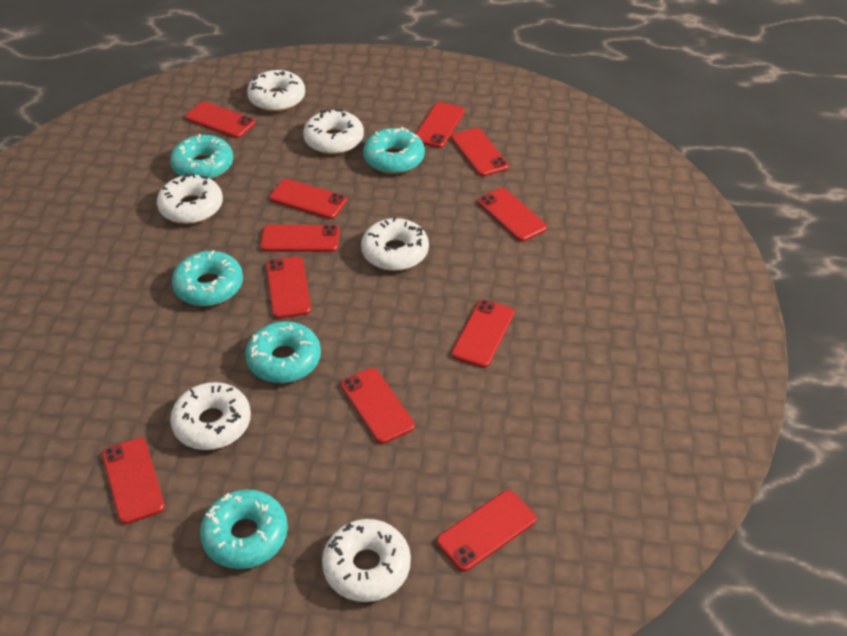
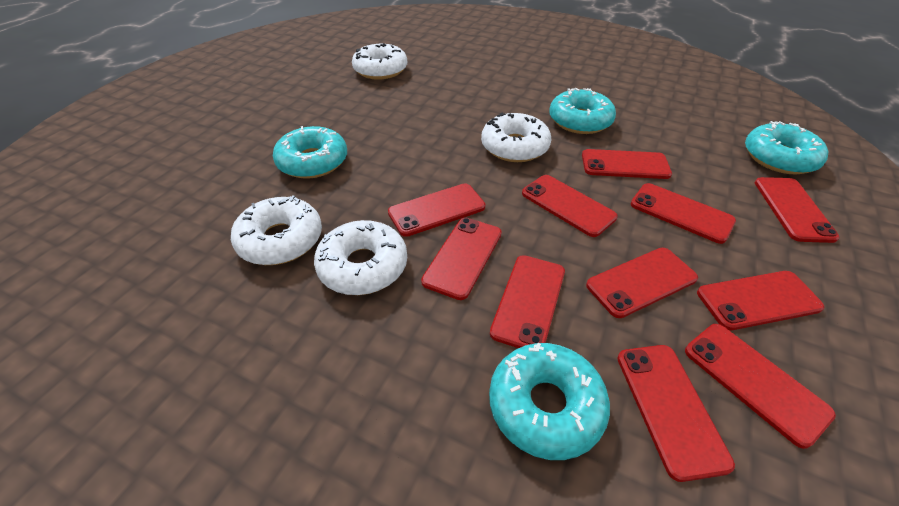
turquoise donut: [170,134,233,179] [172,250,243,306] [200,489,288,569] [245,321,321,383] [363,127,425,174] = 5 -> [273,126,347,179] [489,343,610,460] [549,88,616,134] [745,121,828,175] = 4
white donut: [157,173,223,224] [170,382,251,450] [247,70,305,112] [303,109,364,154] [322,519,411,602] [361,217,429,271] = 6 -> [231,195,322,265] [314,220,407,295] [352,43,407,80] [481,112,551,162] = 4

